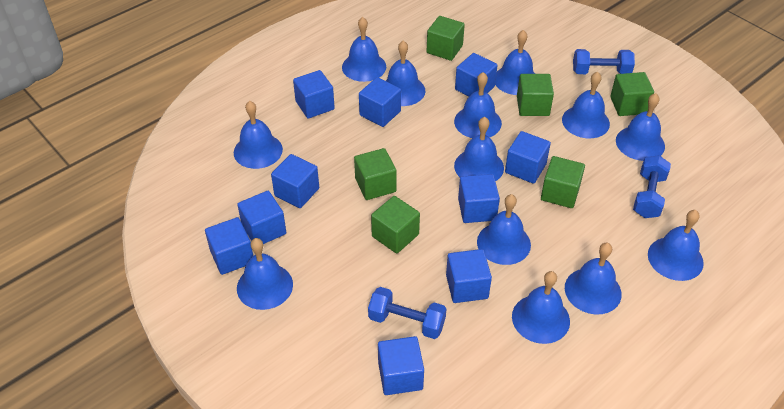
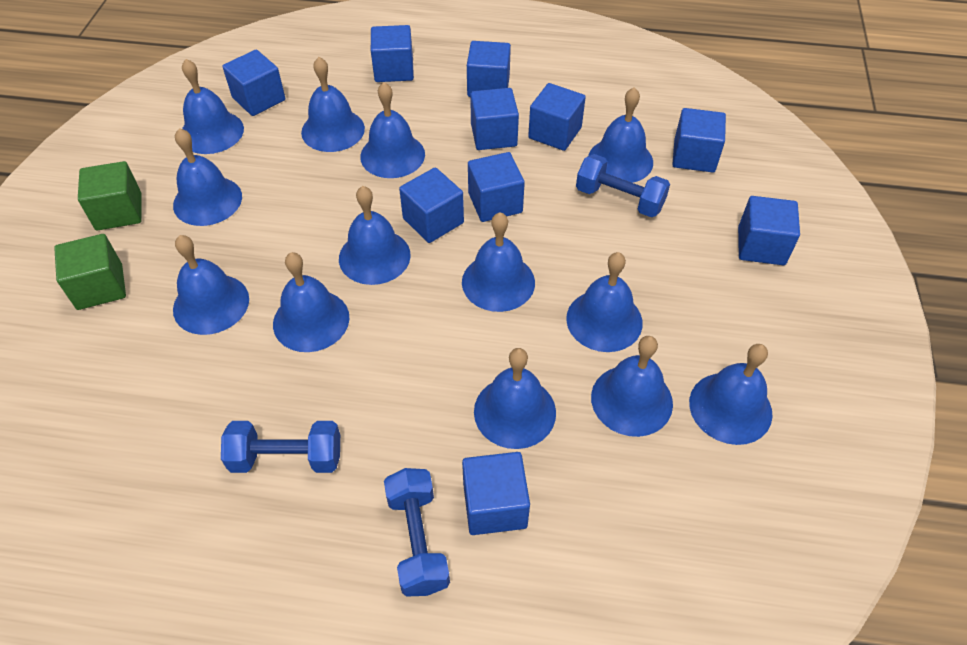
green cube: [354,148,397,200] [371,196,420,254] [426,16,465,61] [517,74,554,116] [541,156,585,208] [610,72,654,116] = 6 -> [54,234,126,310] [78,161,141,230] = 2

